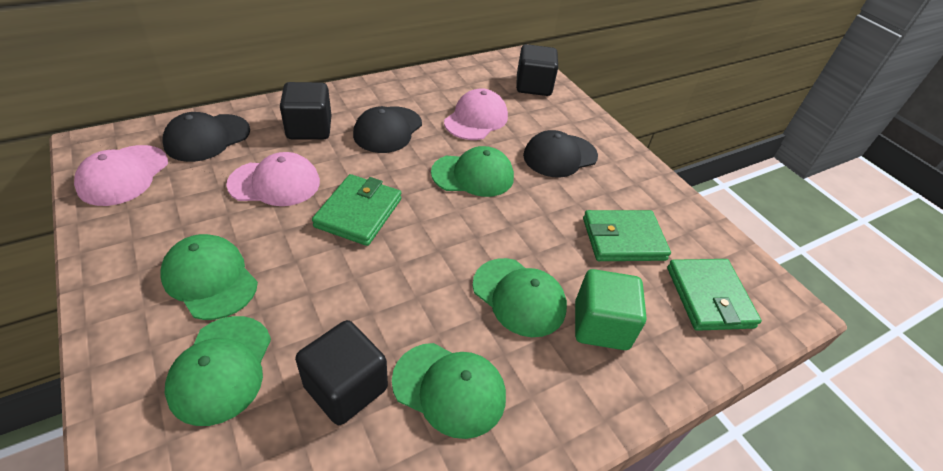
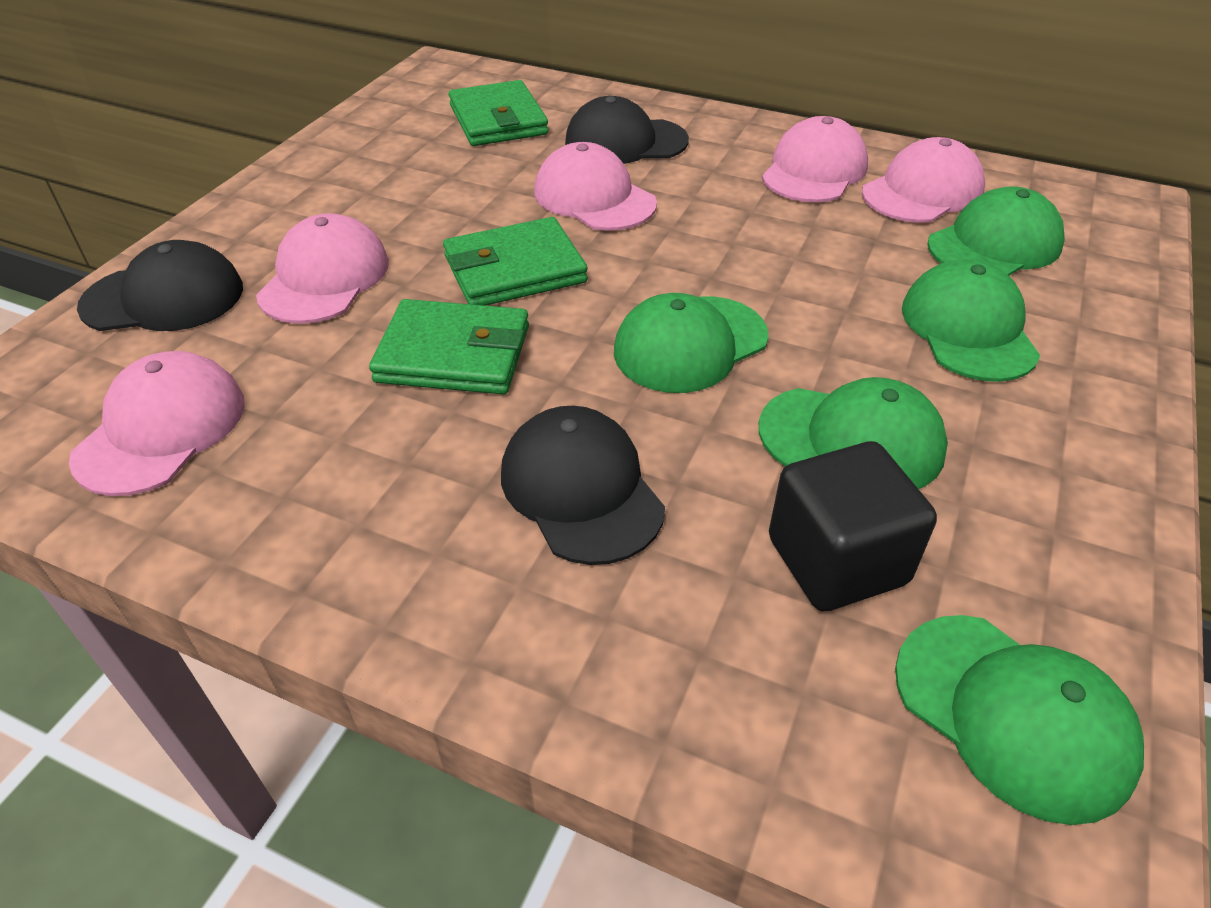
black cube: [280,82,332,139] [295,320,388,425] [516,44,558,96] = 3 -> [769,441,937,611] = 1
green cube: [575,269,646,350] = 1 -> none = 0
pink cap: [74,145,168,206] [226,152,320,206] [444,88,508,140] = 3 -> [69,351,245,496] [256,213,389,324] [534,142,657,231] [762,116,868,203] [862,137,985,223] = 5

